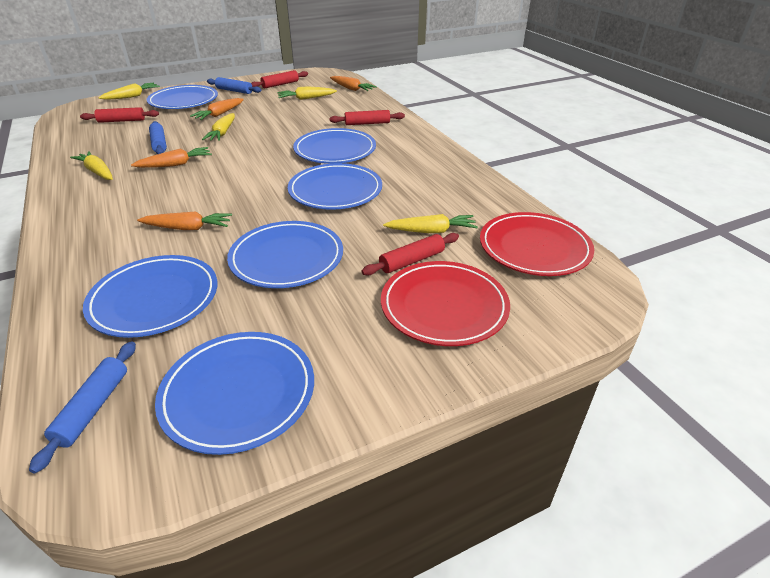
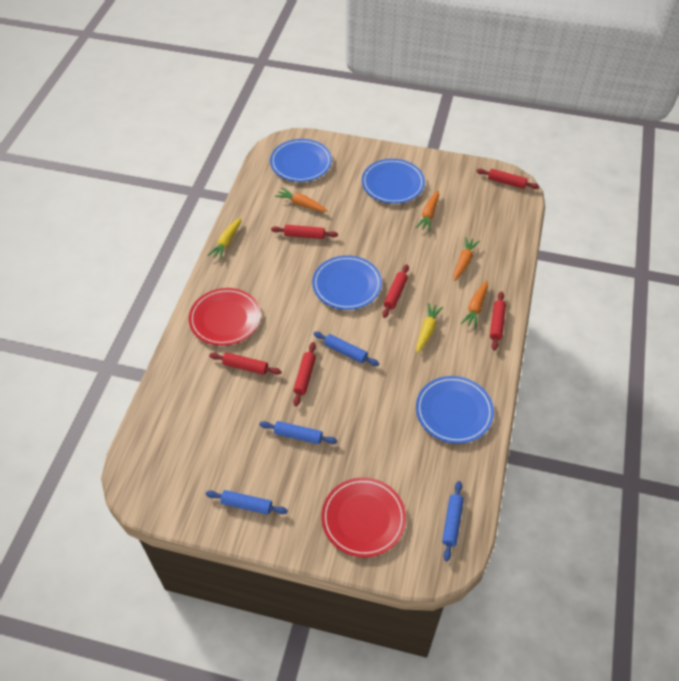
blue plate: [83,255,218,338] [147,85,218,109] [155,332,314,455] [227,221,343,288] [288,163,382,210] [293,128,376,164] = 6 -> [270,139,332,182] [312,255,382,310] [362,159,425,204] [416,376,494,444] = 4
blue rolling pin: [29,341,136,473] [149,121,167,154] [207,77,261,94] = 3 -> [206,490,288,515] [259,421,337,444] [313,332,379,366] [442,481,464,561] = 4
red rolling pin: [80,107,159,123] [251,70,308,88] [330,110,405,125] [361,233,459,275] = 4 -> [209,353,282,375] [271,225,338,239] [293,342,316,406] [382,264,409,318] [477,168,539,189] [490,291,506,350] = 6
yellow carrot: [70,151,113,180] [99,83,160,100] [202,113,235,141] [277,86,337,100] [383,214,478,233] = 5 -> [207,217,241,260] [416,303,443,353] = 2

